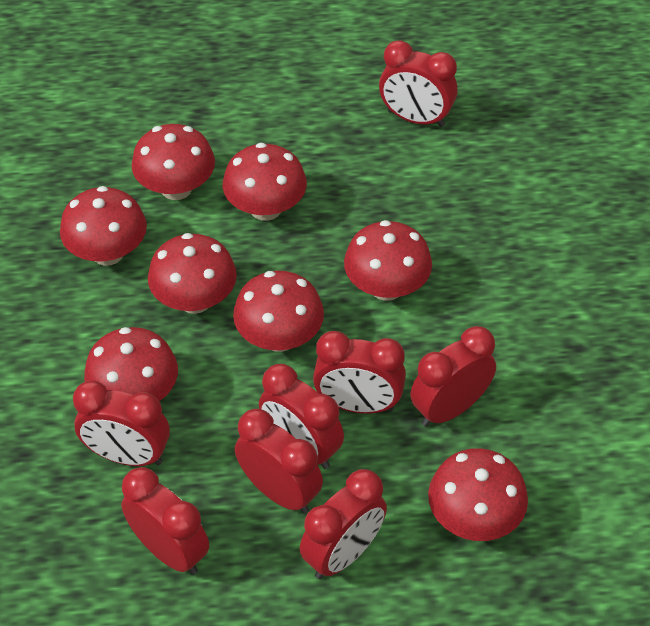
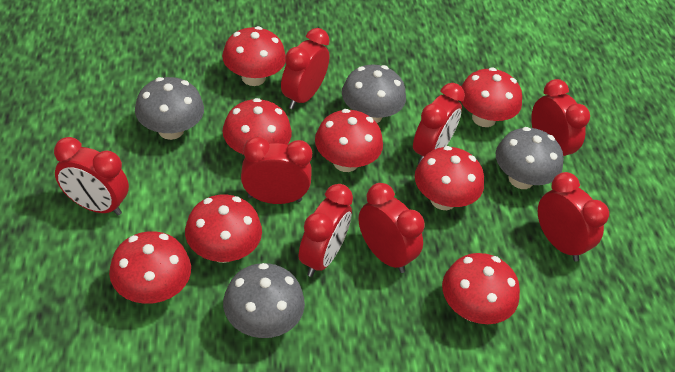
grey mushroom: none = 0 -> [135,77,204,140] [223,263,305,338] [342,65,406,123] [496,127,563,189] = 4

